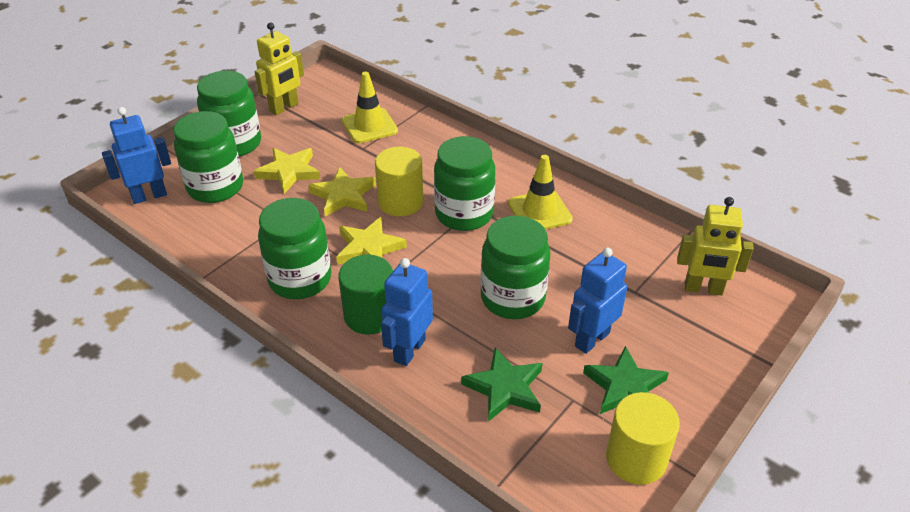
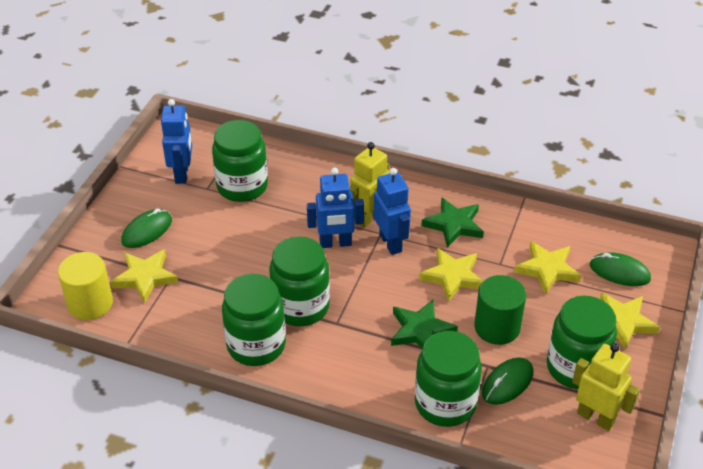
green mouse: none = 0 -> [121,208,172,248] [482,357,533,405] [590,252,651,286] = 3
yellow cylinder: [375,147,423,216] [606,392,680,485] = 2 -> [58,252,113,320] = 1
yellow star: [254,148,320,194] [308,167,376,217] [336,217,407,264] = 3 -> [111,249,178,303] [419,248,483,302] [514,241,581,294] [600,292,660,350] = 4
yellow traffic cone: [342,72,398,143] [508,155,573,230] = 2 -> none = 0

